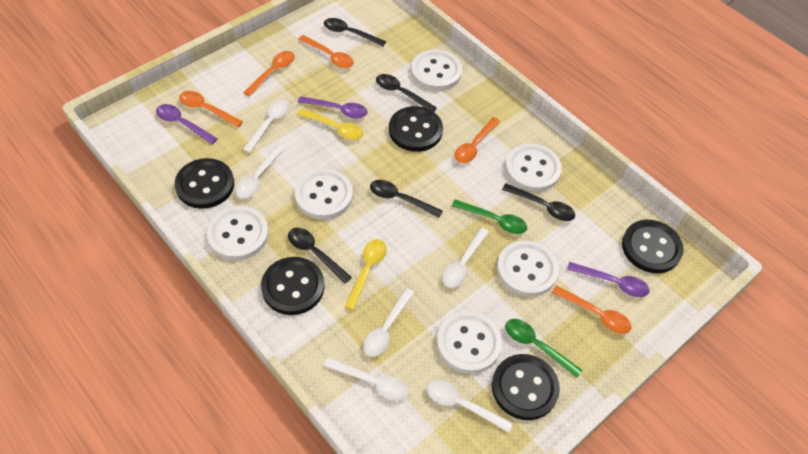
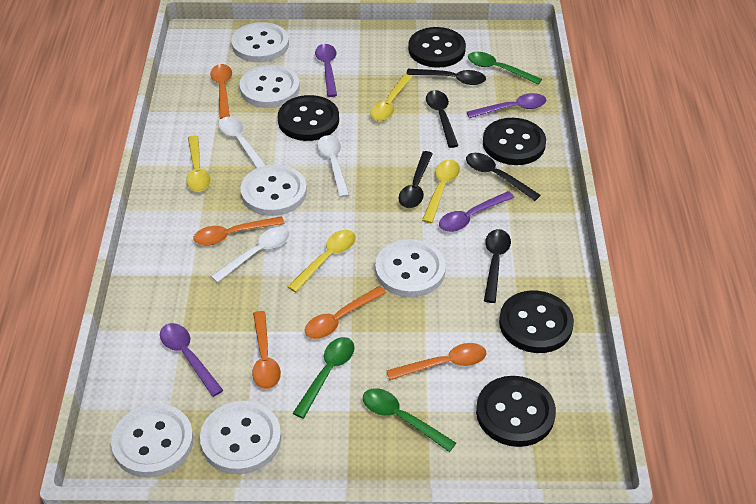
green spoon: [452,199,527,234] [505,319,583,378] = 2 -> [293,337,355,419] [363,388,456,452] [468,52,542,85] = 3
purple spoon: [156,104,217,144] [298,96,368,118] [567,262,649,297] = 3 -> [160,323,223,397] [315,44,337,97] [439,191,514,232] [467,93,546,118] = 4
white spoon: [235,145,285,199] [242,99,290,153] [323,357,409,401] [363,288,415,357] [427,380,513,433] [442,227,489,288] = 6 -> [211,227,290,283] [218,117,266,168] [317,135,349,198] = 3
yellow spoon: [297,109,364,140] [344,239,387,310] = 2 -> [186,135,211,192] [288,230,356,292] [370,74,412,121] [422,160,460,223] = 4

